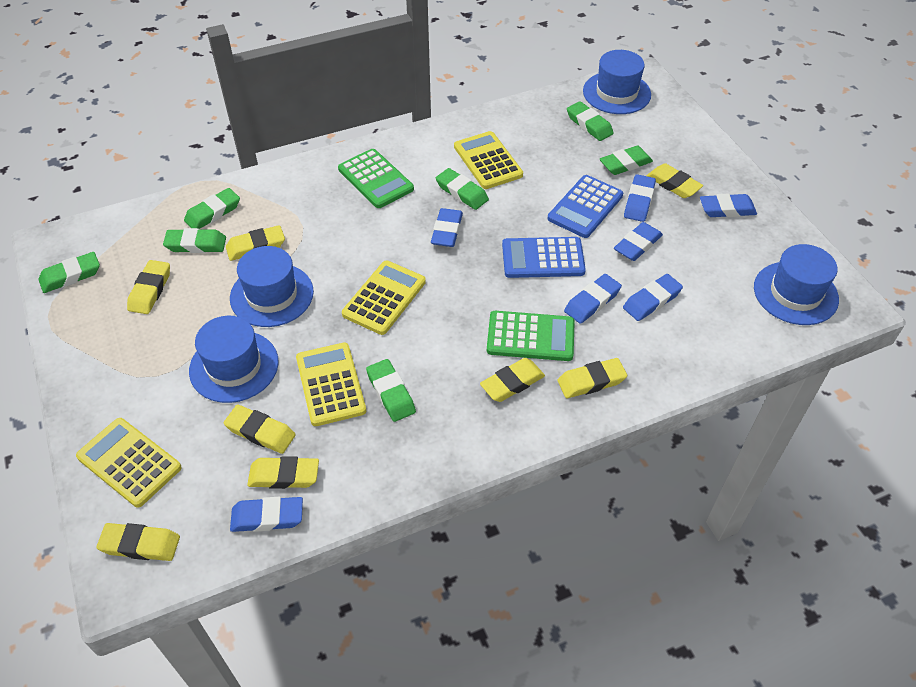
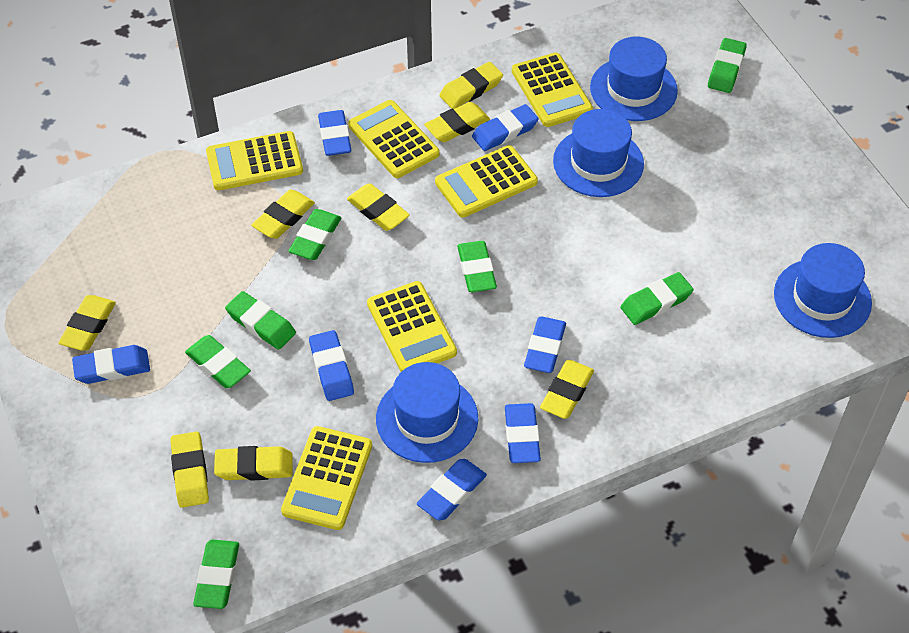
blue calculator: [502,237,586,278] [548,175,623,238] = 2 -> none = 0
green calculator: [338,149,414,208] [487,311,575,361] = 2 -> none = 0
yellow calculator: [76,418,182,508] [296,342,366,426] [342,261,426,335] [454,131,523,189] = 4 -> [206,131,303,190] [281,426,372,530] [348,100,440,178] [367,281,457,372] [435,145,538,217] [512,53,593,127] = 6

